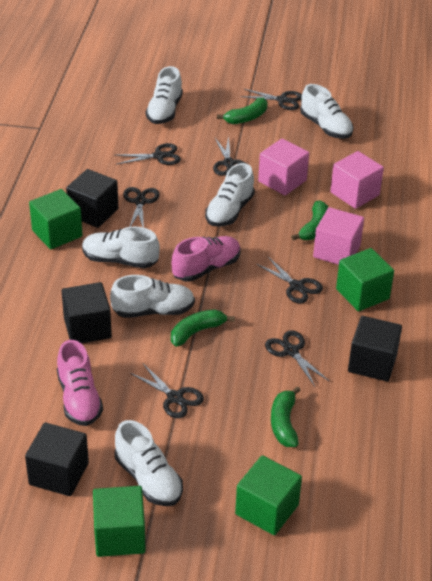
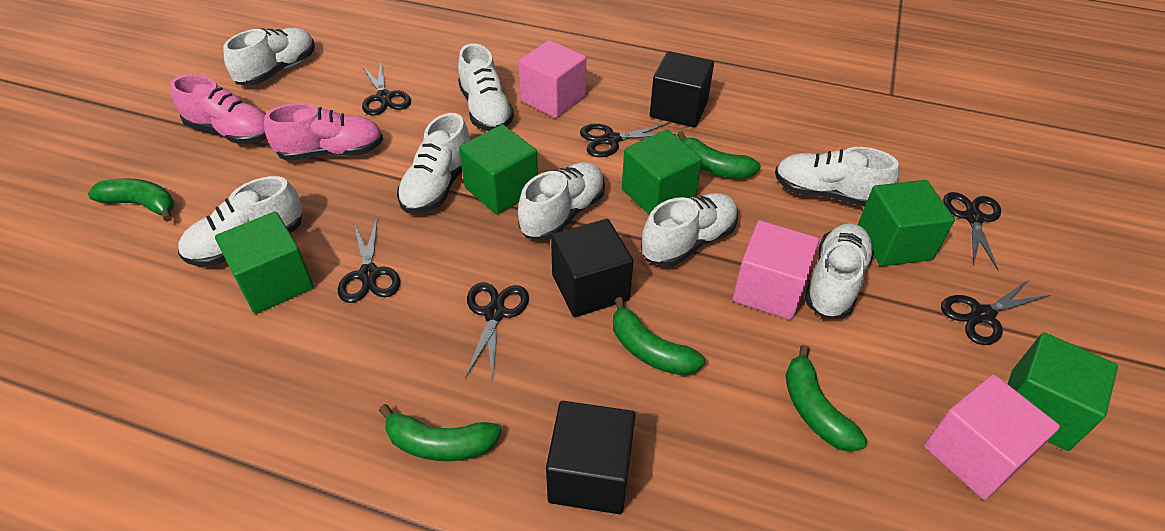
black cube: [25,422,89,496] [62,282,112,343] [66,169,118,228] [348,316,402,382] = 4 -> [546,401,635,514] [551,219,633,317] [650,51,714,128] = 3
black scissors: [116,143,181,165] [123,187,160,228] [130,364,204,418] [213,136,245,176] [240,89,302,110] [257,257,323,304] [265,330,329,386] = 7 -> [338,219,400,303] [362,63,411,116] [465,282,529,380] [580,123,676,157] [941,279,1051,345] [943,192,1001,271] = 6
green banana: [171,309,235,346] [217,98,267,124] [271,386,301,447] [291,201,328,240] = 4 -> [88,178,175,222] [379,404,501,461] [613,297,705,376] [677,131,761,179] [786,345,868,452] = 5
green cube: [29,189,83,249] [93,486,146,557] [235,455,302,535] [336,248,394,311] = 4 -> [215,211,314,314] [459,124,538,215] [622,129,702,215] [857,180,955,266] [1007,332,1118,451] = 5
white shoe: [82,227,160,269] [110,275,195,318] [114,420,183,506] [146,66,183,124] [205,163,255,227] [300,84,353,139] = 6 -> [178,176,302,267] [223,28,315,86] [397,113,470,214] [458,43,514,131] [518,162,605,241] [641,193,738,267] [775,147,899,207] [804,223,874,318] = 8

